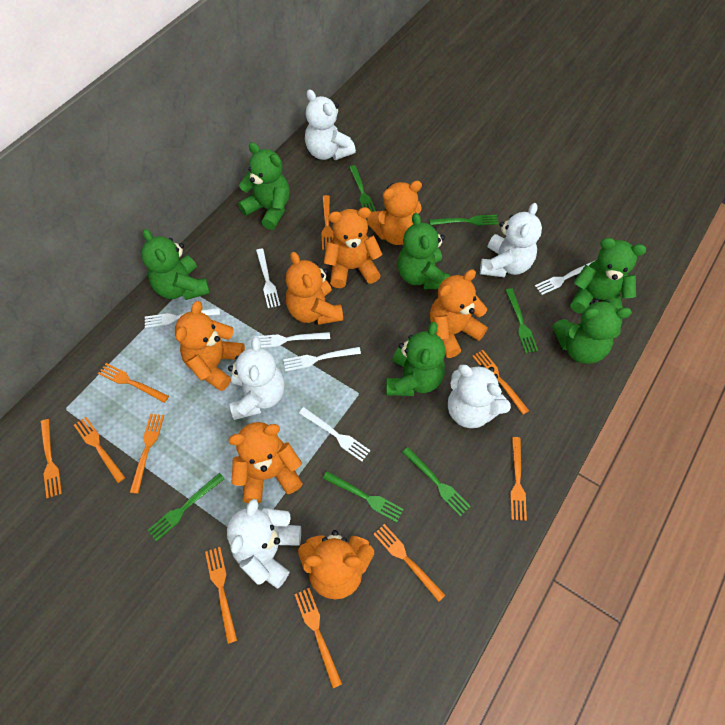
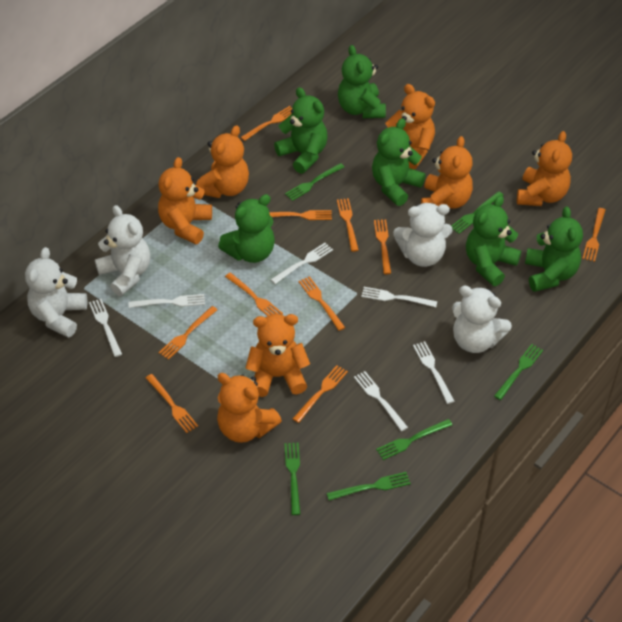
white teddy bear: [227,499,301,589] [228,337,285,420] [305,89,356,160] [448,365,511,428] [480,203,542,277] = 5 -> [25,247,87,338] [95,205,150,296] [393,203,453,267] [452,286,512,353] = 4

